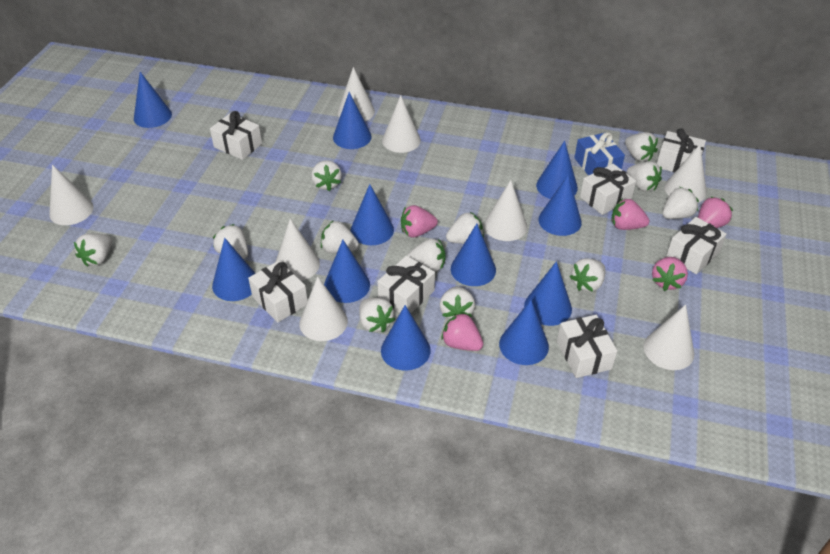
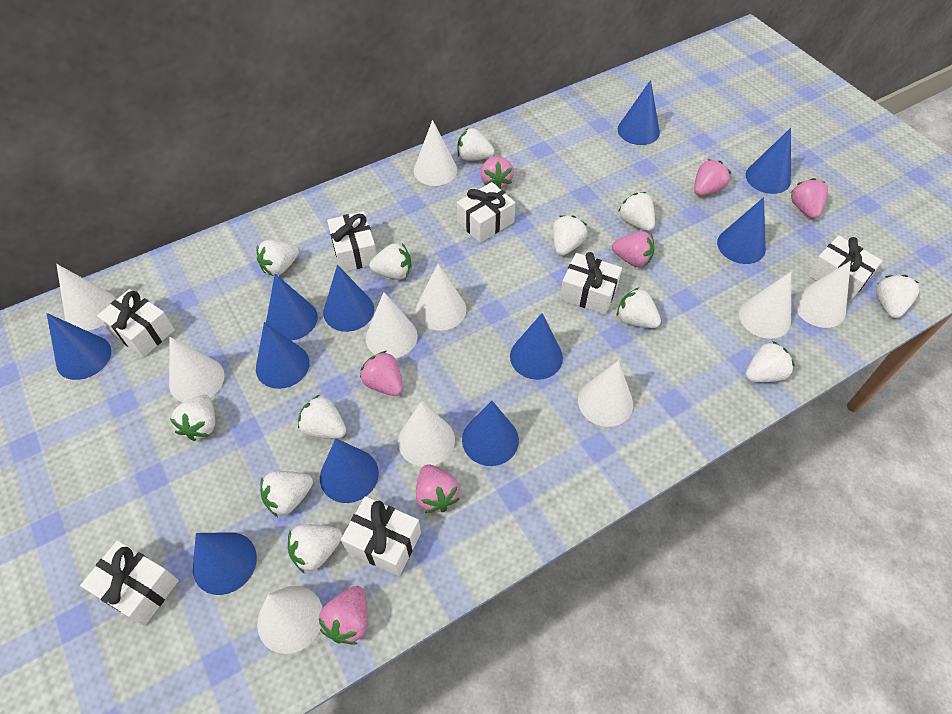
blue gift: [574,132,625,176] = 1 -> none = 0
pink strawberry: [401,205,438,237] [441,312,483,351] [611,198,649,230] [652,257,688,291] [698,196,733,228] = 5 -> [318,586,368,644] [360,351,403,396] [416,464,459,513] [481,156,514,189] [612,231,654,267] [694,159,731,196] [790,178,828,219] = 7
white cone: [49,165,93,225] [276,219,320,281] [299,276,348,341] [338,67,375,121] [382,95,421,153] [484,180,527,241] [644,305,694,370] [664,144,707,203] = 8 -> [56,264,116,331] [169,337,224,402] [257,586,323,654] [366,292,418,358] [398,401,455,467] [414,120,458,186] [416,264,466,331] [578,361,633,427] [739,272,791,339] [794,261,851,328] = 10

